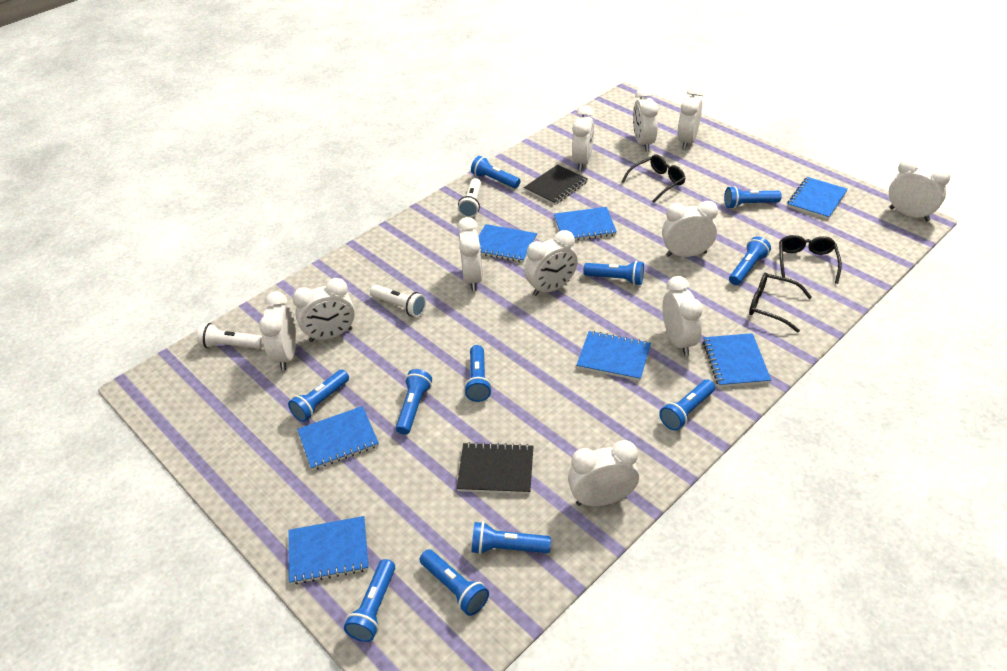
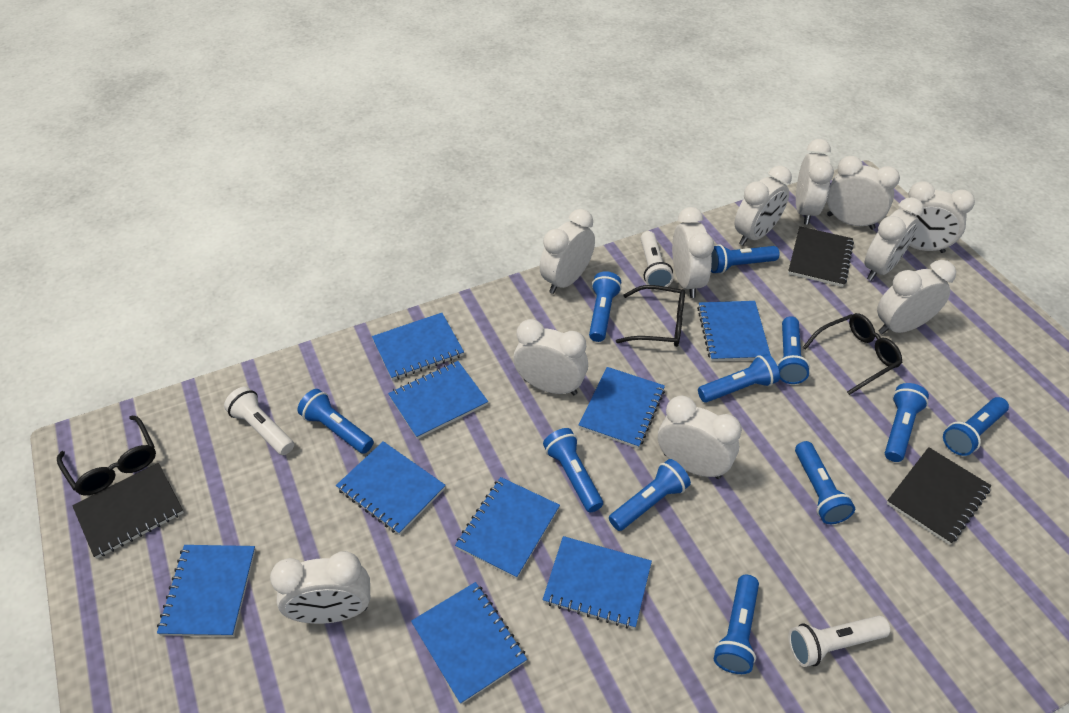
black notebook: [457,442,534,494] [524,165,588,205] = 2 -> [72,463,184,559] [788,226,854,287] [887,447,991,545] = 3
blue notebook: [288,516,369,585] [297,406,379,470] [479,224,537,263] [554,207,617,241] [576,331,651,381] [703,333,771,387] [788,177,848,219] = 7 -> [157,545,256,637] [336,441,446,535] [372,313,464,380] [388,361,488,439] [411,582,527,704] [455,477,560,579] [543,536,652,629] [579,367,665,448] [697,301,771,361] = 9

